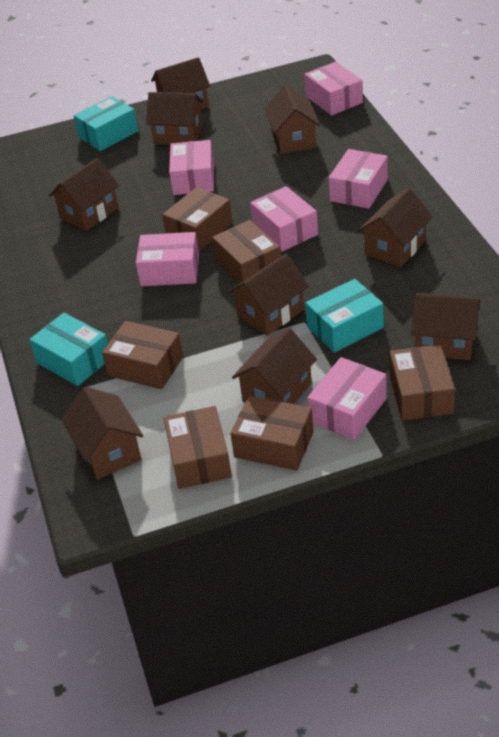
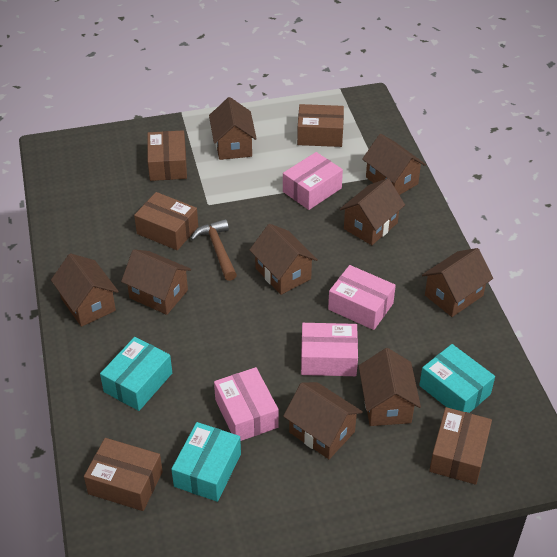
brown box: [102,321,183,389] [162,187,233,251] [164,406,232,489] [212,220,281,284] [230,396,314,471] [389,344,455,421] = 6 -> [84,438,163,511] [134,192,198,250] [147,130,187,181] [297,104,344,147] [429,407,492,485] = 5
brown hammer: none = 0 -> [191,219,237,281] = 1
pink box: [136,232,199,286] [169,140,214,195] [250,186,318,252] [304,62,363,116] [307,357,387,440] [329,149,388,209] = 6 -> [214,367,279,441] [283,152,343,210] [301,323,358,376] [328,265,396,330] = 4

